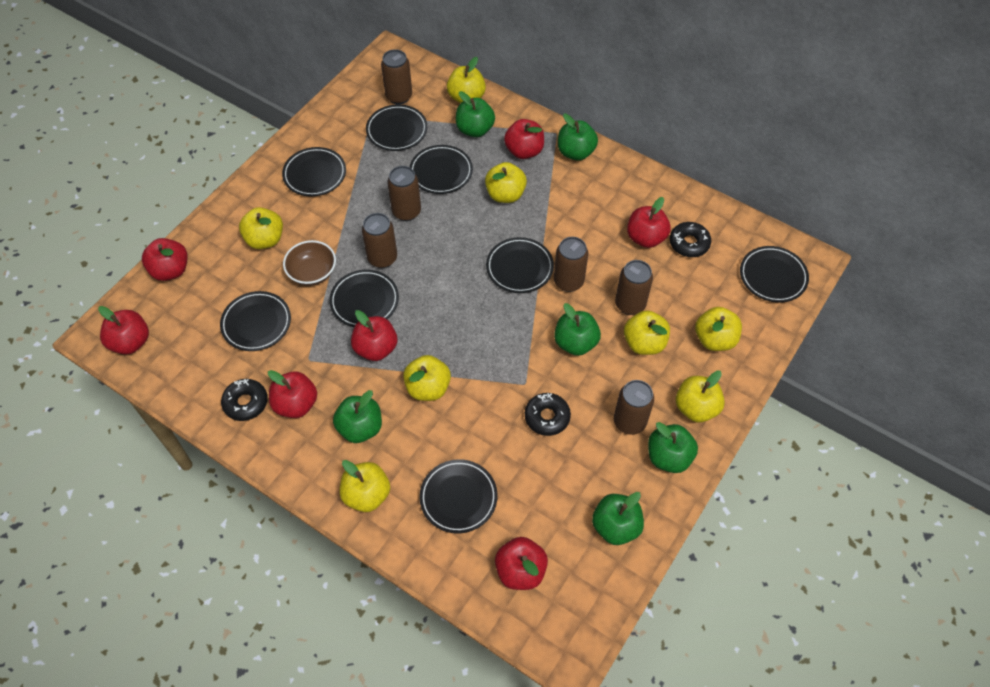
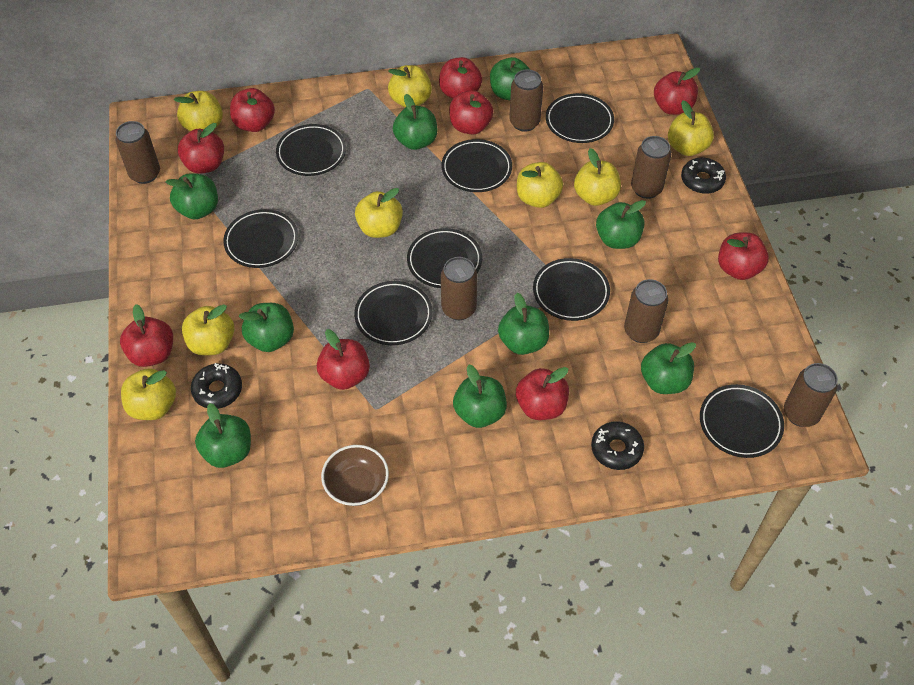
green apple: [333,390,382,443] [456,91,495,137] [554,303,601,356] [558,114,598,161] [592,492,644,545] [648,422,698,473] = 6 -> [166,173,218,219] [195,403,251,468] [239,303,294,352] [393,94,437,150] [453,365,507,428] [490,57,530,100] [498,293,549,355] [596,200,646,249] [641,342,696,394] = 9
red apple: [98,306,149,354] [142,238,188,281] [268,370,317,418] [351,310,397,361] [495,537,548,590] [504,119,544,159] [627,197,671,248] = 7 -> [120,304,173,367] [178,123,224,174] [230,88,275,132] [317,329,370,390] [439,57,482,99] [449,90,493,134] [516,367,569,420] [654,68,700,115] [718,232,769,280] = 9

